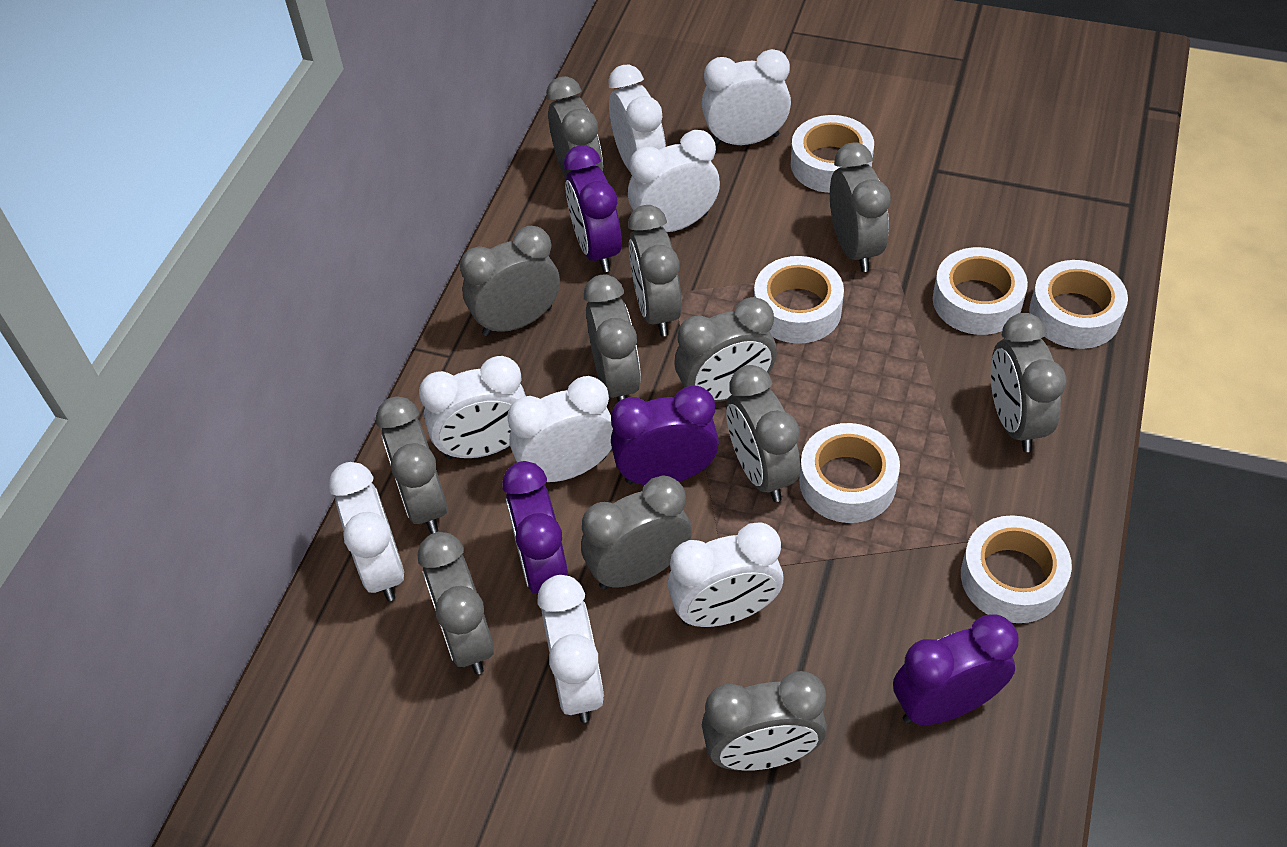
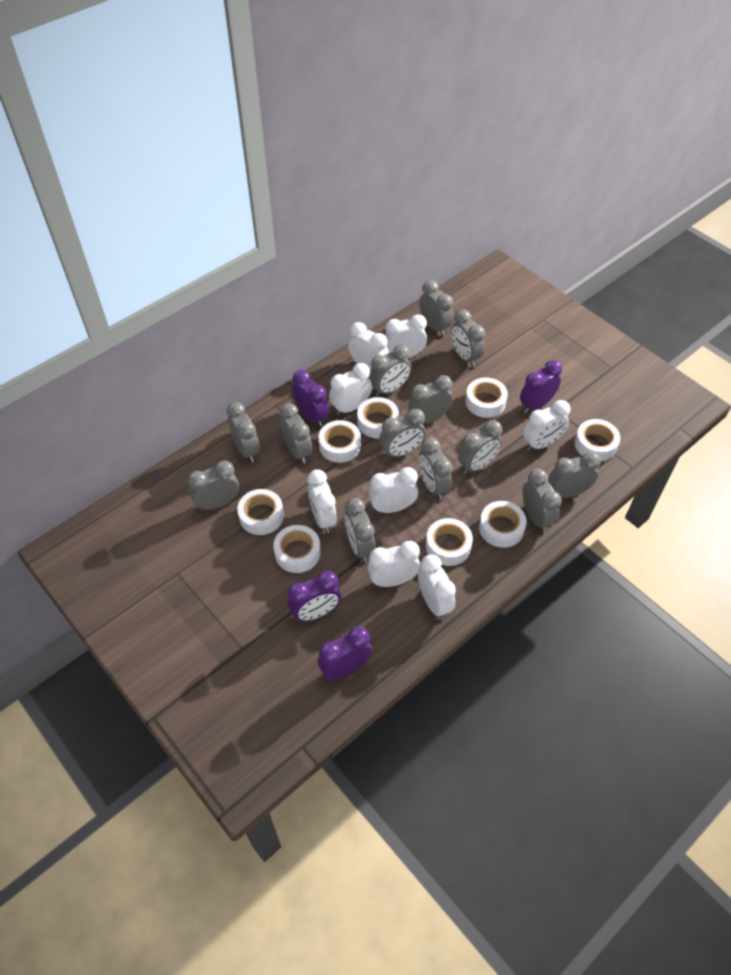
grey clock: [376,396,447,533] [418,532,494,675] [460,226,560,336] [546,76,603,179] [581,475,692,589] [584,274,641,402] [628,205,682,336] [675,297,777,402] [702,671,827,771] [726,365,800,502] [830,142,891,272] [991,313,1066,452] = 12 -> [187,460,239,511] [227,402,259,462] [280,403,312,464] [345,498,375,562] [369,345,411,397] [379,408,426,458] [408,375,453,424] [419,280,454,336] [419,438,453,500] [451,310,485,367] [458,420,502,474] [522,469,562,532] [548,452,601,498] = 13
white tape: [754,256,844,344] [791,115,874,193] [799,423,900,523] [933,247,1028,335] [961,515,1072,623] [1029,260,1128,349] = 6 -> [237,489,284,535] [273,525,321,573] [318,420,361,463] [357,397,399,438] [426,518,473,566] [465,378,508,418] [479,501,526,548] [574,419,620,461] = 8

